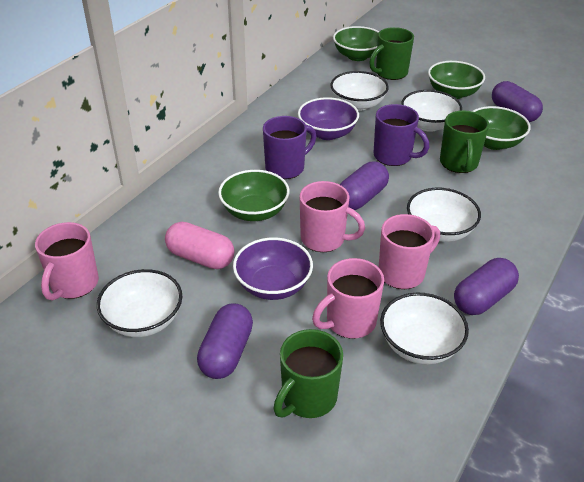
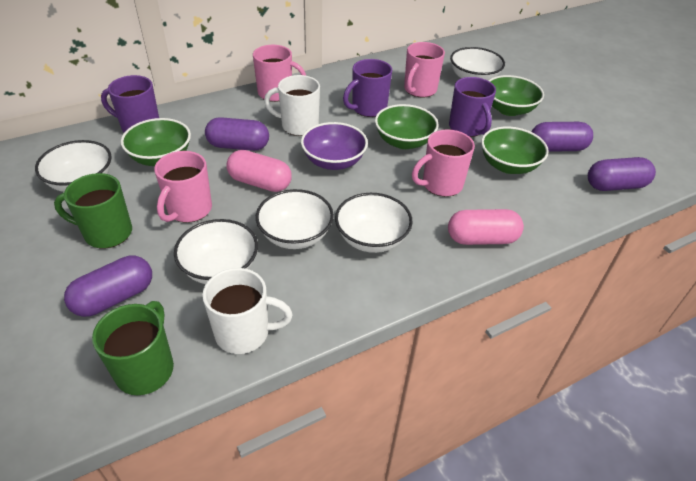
green mug: [273,329,343,418] [369,27,414,80] [440,110,489,173] = 3 -> [54,173,132,249] [92,301,174,395] = 2
pink capsule: [165,222,234,269] = 1 -> [226,150,292,192] [448,209,524,245] = 2
purple bowl: [233,237,313,300] [298,97,359,140] = 2 -> [301,122,368,170] = 1
purple mug: [263,116,316,179] [374,104,429,166] = 2 -> [101,75,159,132] [343,59,392,117] [449,77,496,137] = 3
white mug: none = 0 -> [202,268,293,354] [264,75,320,136] = 2

